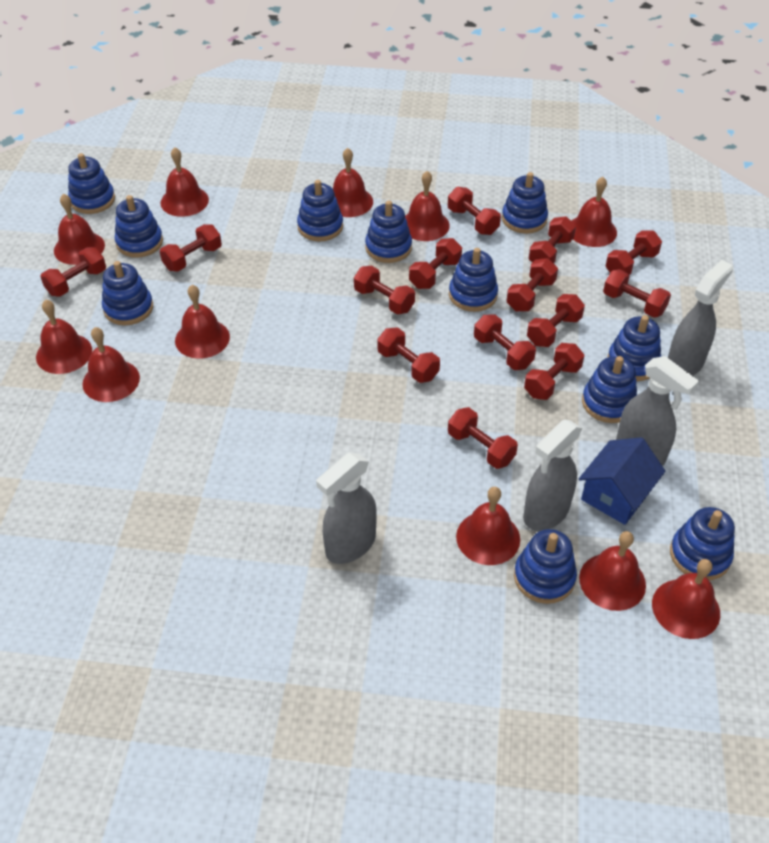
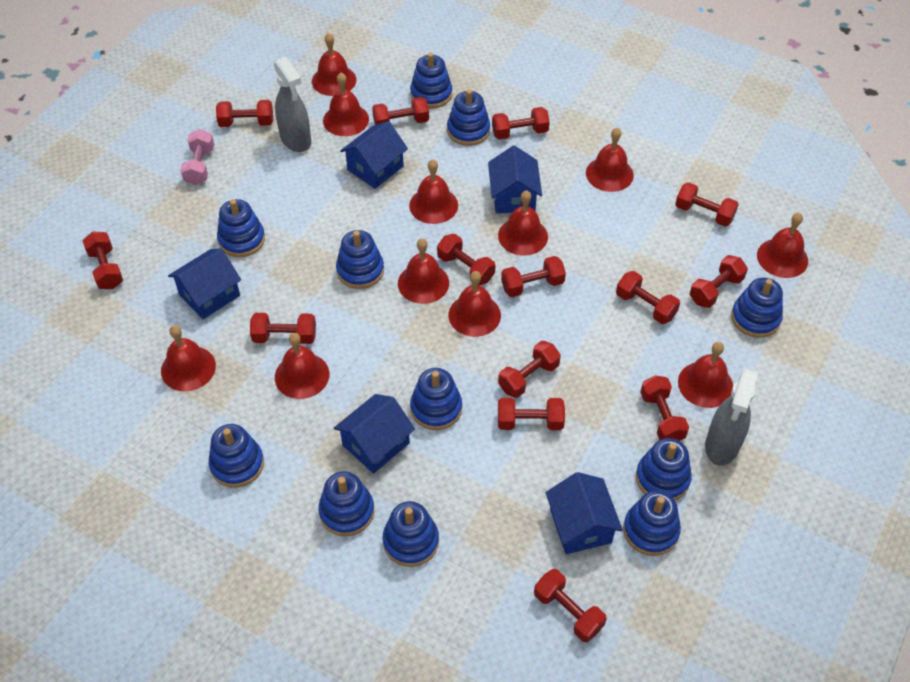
blue house: [579,437,665,525] = 1 -> [168,249,241,319] [334,394,415,474] [340,121,408,189] [488,145,542,213] [545,472,623,554] = 5
grey spray bottle: [316,453,377,564] [523,419,582,531] [616,356,699,466] [668,260,733,376] = 4 -> [273,57,311,152] [705,368,758,466] = 2
pink dumbbell: none = 0 -> [180,129,214,185] = 1

